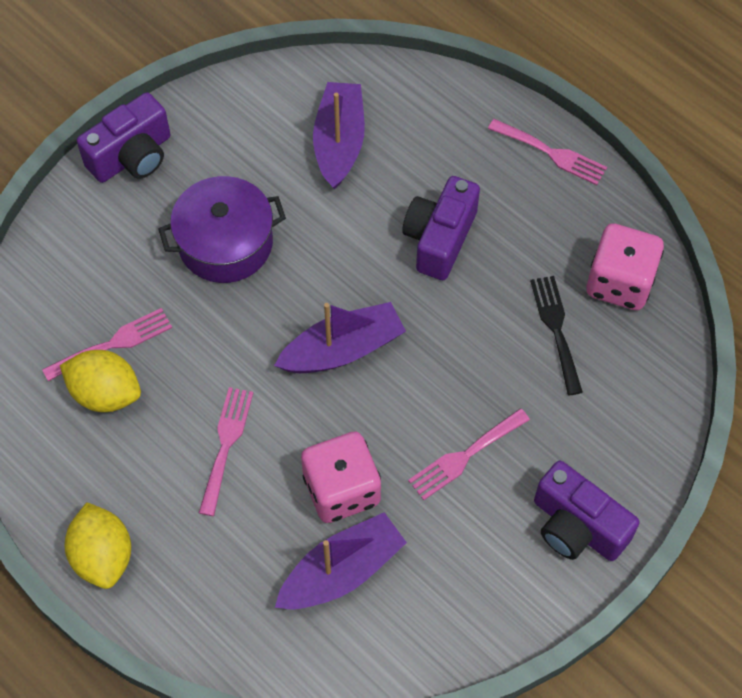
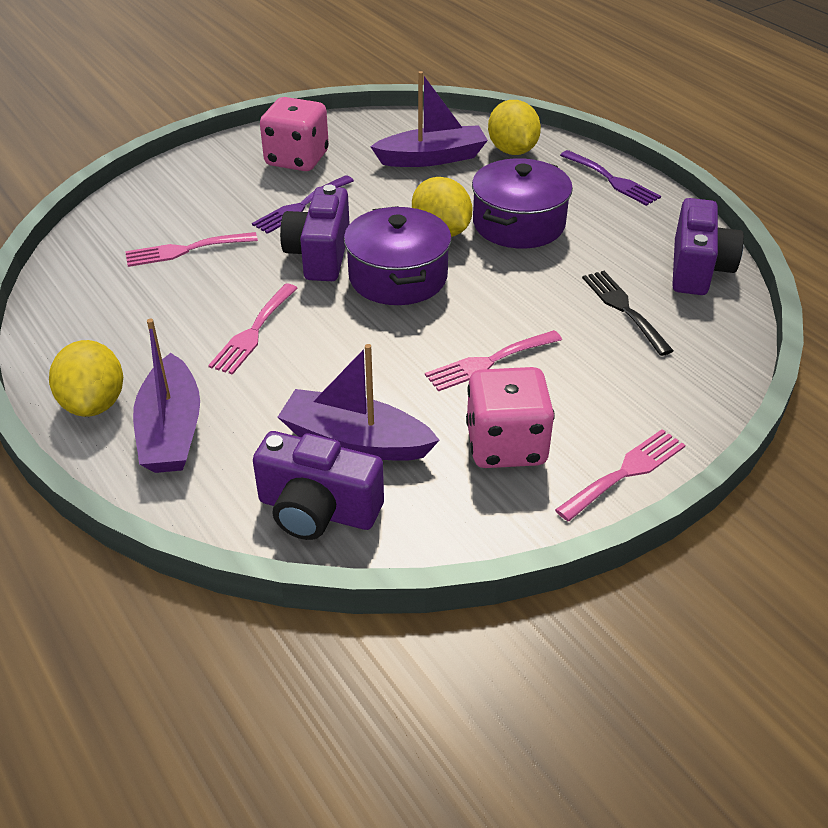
purple fork: none = 0 -> [252,175,354,234] [560,150,661,206] = 2
purple pot: [158,176,286,283] = 1 -> [344,206,452,305] [472,158,573,249] = 2
yellow lemon: [60,350,141,412] [65,502,131,589] = 2 -> [49,340,123,417] [412,177,473,237] [488,100,541,155] = 3

